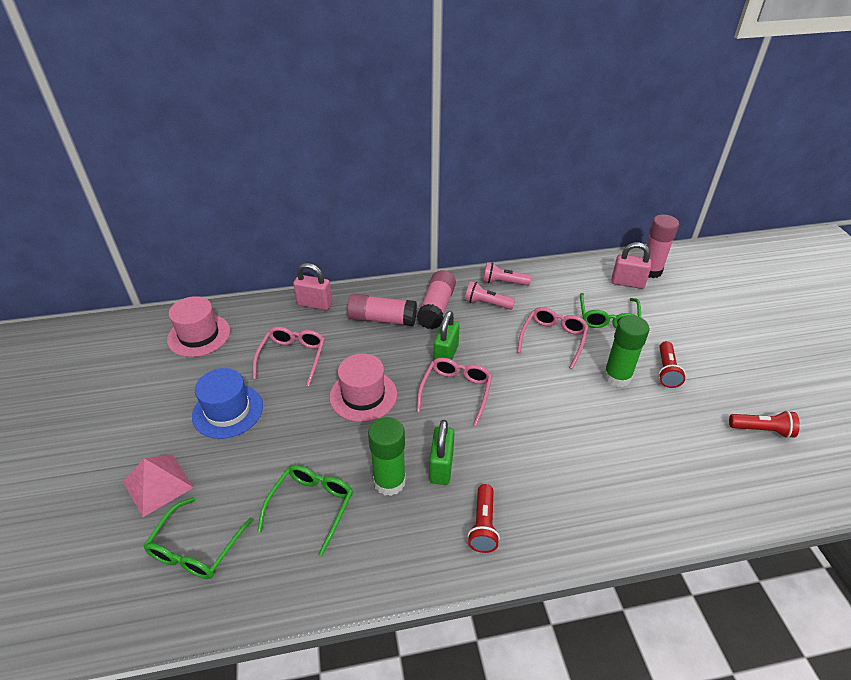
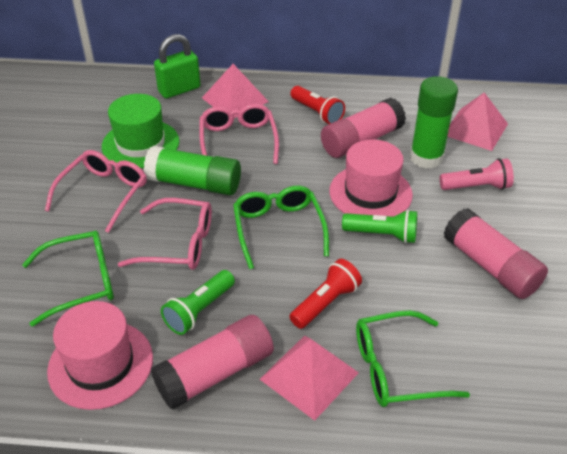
blue hat: [192,368,263,439] = 1 -> none = 0
green flashlight: none = 0 -> [161,270,235,335] [342,210,417,244] = 2
green hat: none = 0 -> [102,94,179,168] = 1
green padlock: [429,420,454,485] [433,311,460,361] = 2 -> [154,34,201,98] = 1
pink flashlight: [465,281,515,310] [483,262,531,286] = 2 -> [440,158,514,190] = 1
pink padlock: [293,263,332,310] [612,242,651,289] = 2 -> none = 0
pink pyramid: [123,455,194,517] = 1 -> [202,64,269,118] [260,335,359,421] [447,92,508,151] = 3
red flashlight: [468,484,500,553] [658,341,686,388] [729,410,800,438] = 3 -> [290,86,345,124] [290,259,362,329] = 2

